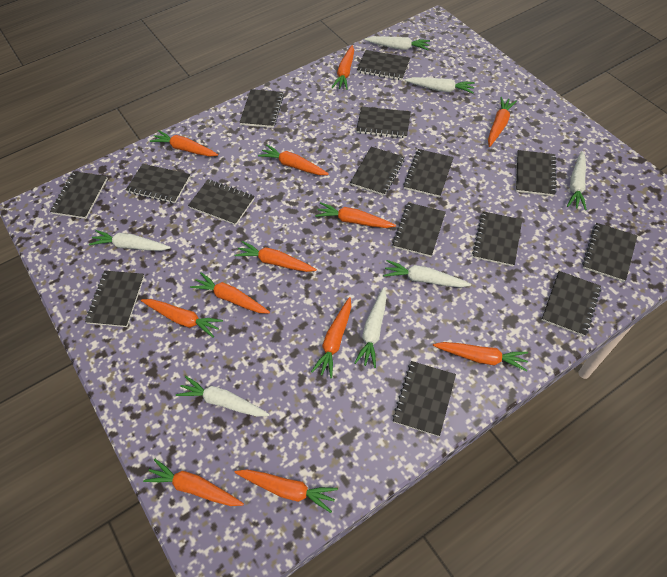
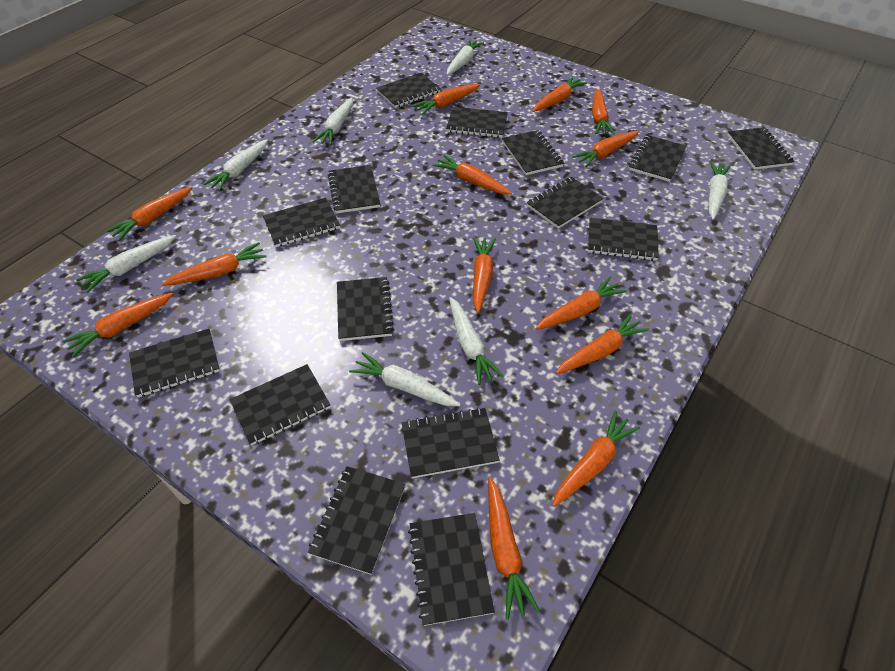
orange carrot: [141,299,223,338] [143,459,244,506] [150,130,218,157] [190,272,270,314] [234,241,317,272] [235,469,338,513] [258,144,329,175] [311,297,351,378] [315,202,396,228] [331,45,354,90] [433,342,528,372] [488,97,517,147] = 12 -> [62,292,173,357] [106,186,193,241] [162,242,267,286] [412,84,480,115] [433,155,512,194] [473,237,496,313] [488,477,540,619] [533,76,587,112] [536,277,627,330] [552,411,640,507] [556,314,649,374] [572,130,639,167] [592,88,615,135] = 13

